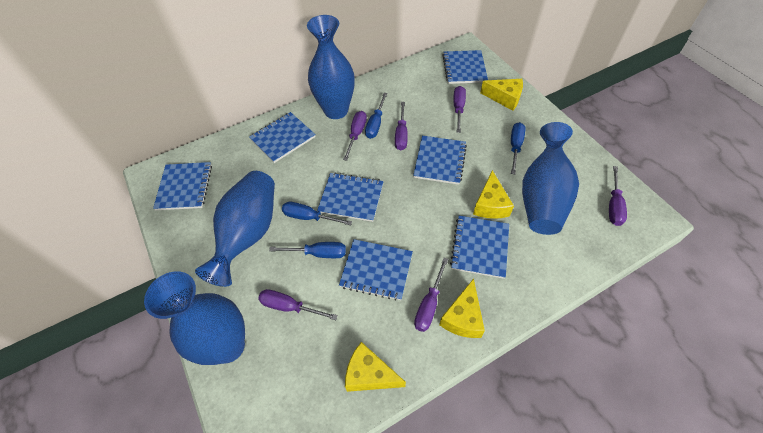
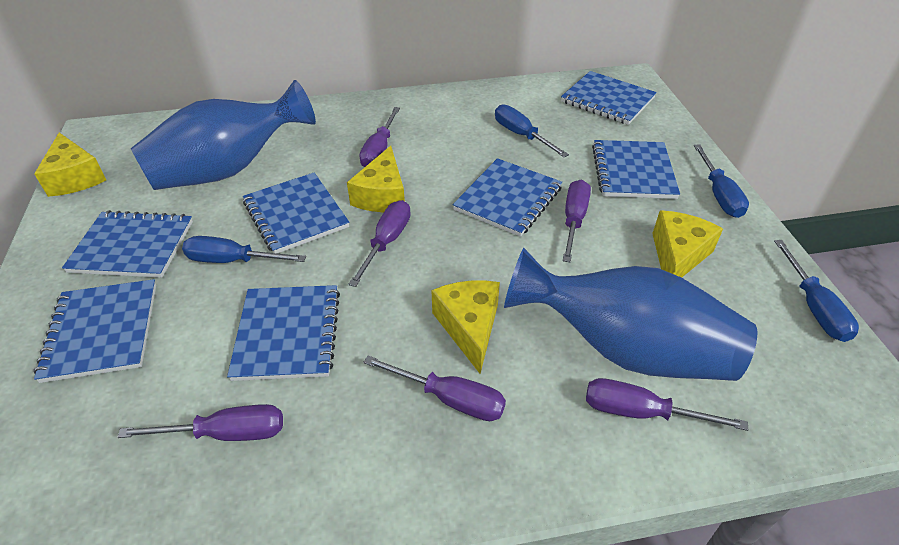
blue vase: [144,271,245,365] [195,171,275,287] [307,15,355,119] [522,122,579,235] = 4 -> [131,80,316,190] [504,248,757,381] = 2

